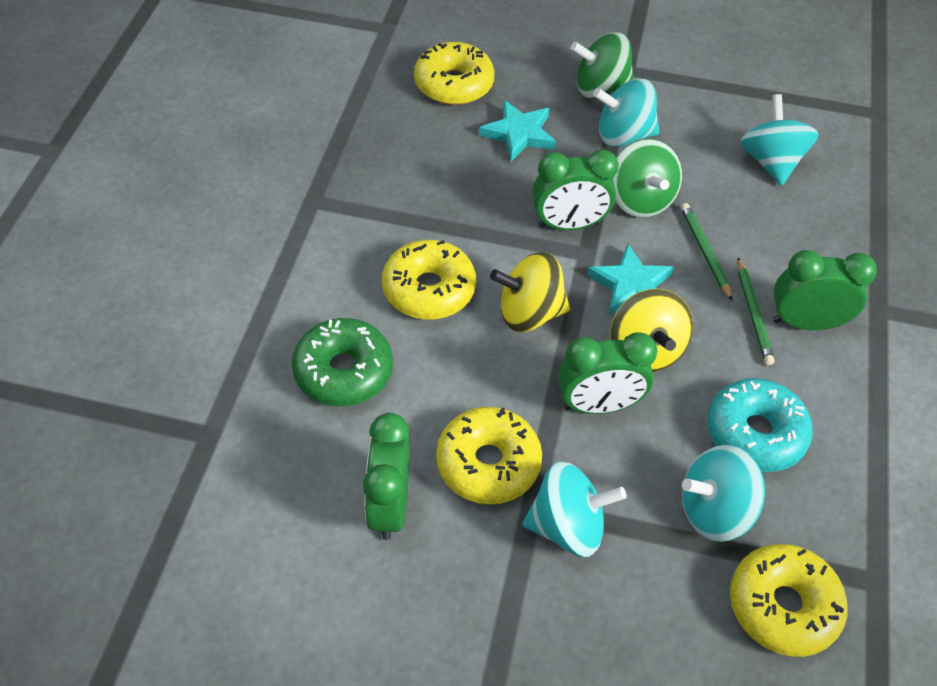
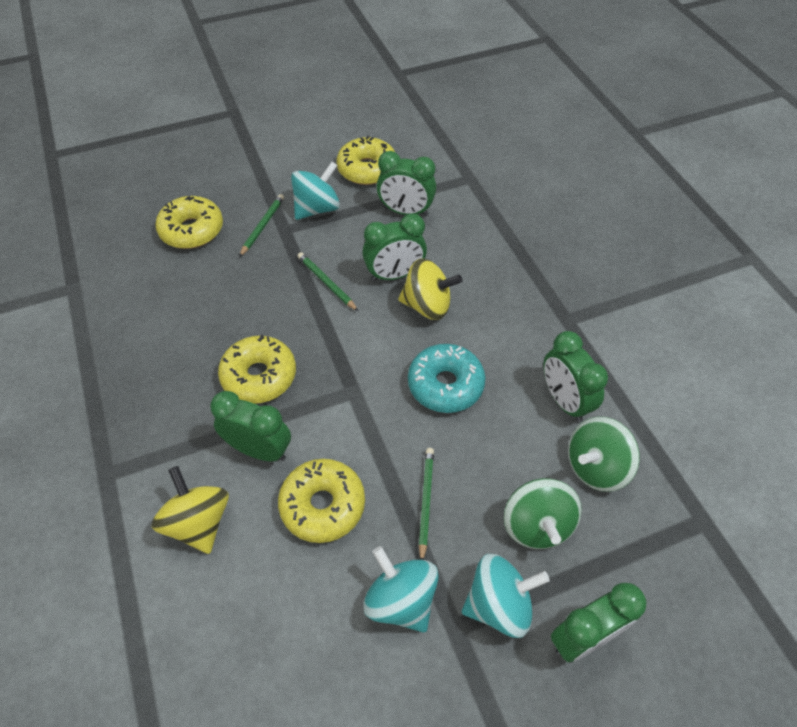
green clock: [363,413,410,540] [532,149,619,230] [558,332,657,414] [773,250,877,330] = 4 -> [210,391,291,461] [362,213,427,281] [376,151,436,216] [543,331,608,422] [551,583,647,662] = 5
green donut: [292,318,393,406] = 1 -> none = 0
green pencil: [681,203,732,301] [737,257,775,365] = 2 -> [239,194,284,257] [298,252,358,311] [419,448,434,560] = 3
turquoise spinning top: [522,461,626,557] [593,79,660,147] [682,445,765,542] [740,94,819,186] = 4 -> [291,162,340,220] [363,546,439,633] [462,554,550,638] = 3
turquoise star: [479,100,556,162] [587,244,674,315] = 2 -> none = 0

